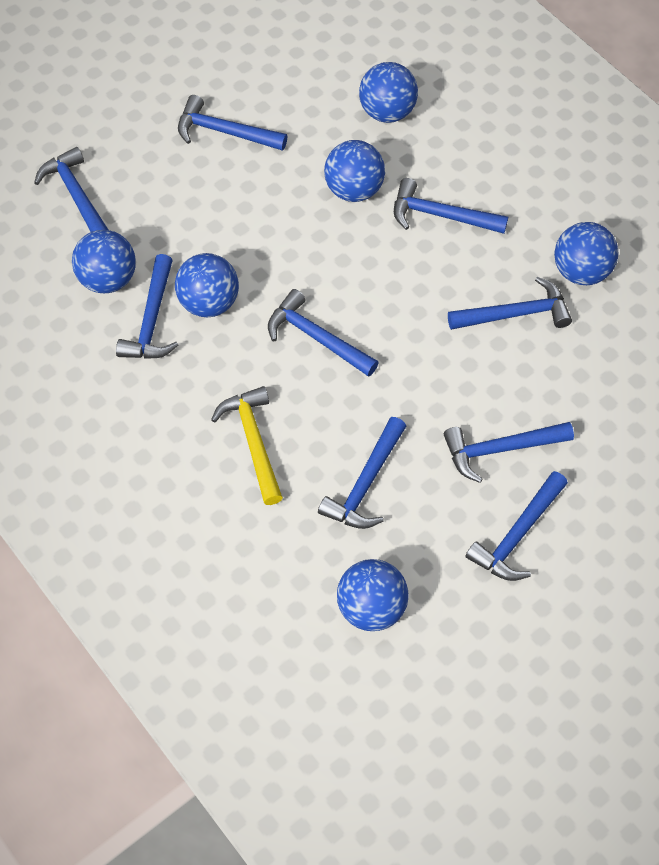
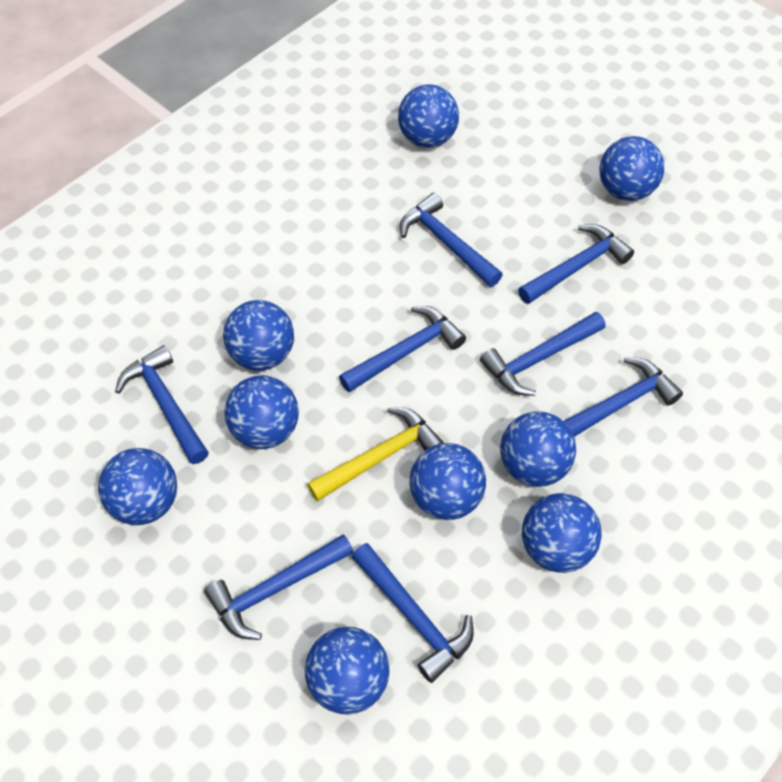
blue ball: [72,230,136,293] [175,253,239,317] [324,140,385,202] [337,559,409,631] [359,62,418,123] [554,222,619,285] = 6 -> [98,448,177,525] [223,300,294,371] [224,375,299,449] [305,627,389,715] [398,84,459,148] [409,443,486,520] [500,411,576,487] [522,493,602,573] [600,136,664,201] = 9
blue hammer: [34,147,108,232] [116,254,178,359] [178,95,287,151] [268,289,379,377] [318,417,406,529] [394,178,508,234] [444,422,574,483] [448,277,572,330] [465,471,568,581] = 9 -> [115,345,209,464] [204,534,354,640] [339,306,466,392] [352,543,474,683] [400,193,503,287] [480,312,606,396] [518,224,634,304] [564,357,683,437] = 8

